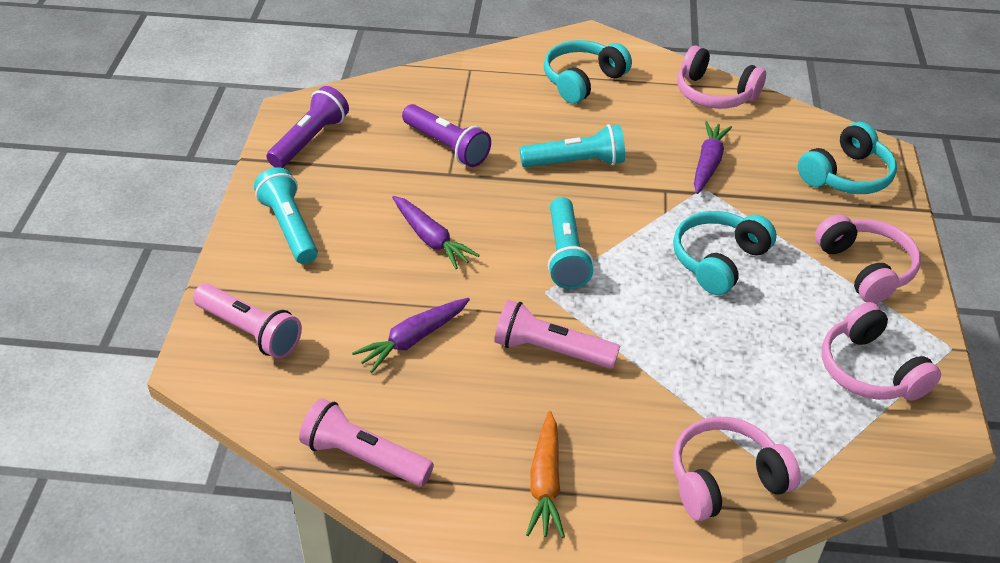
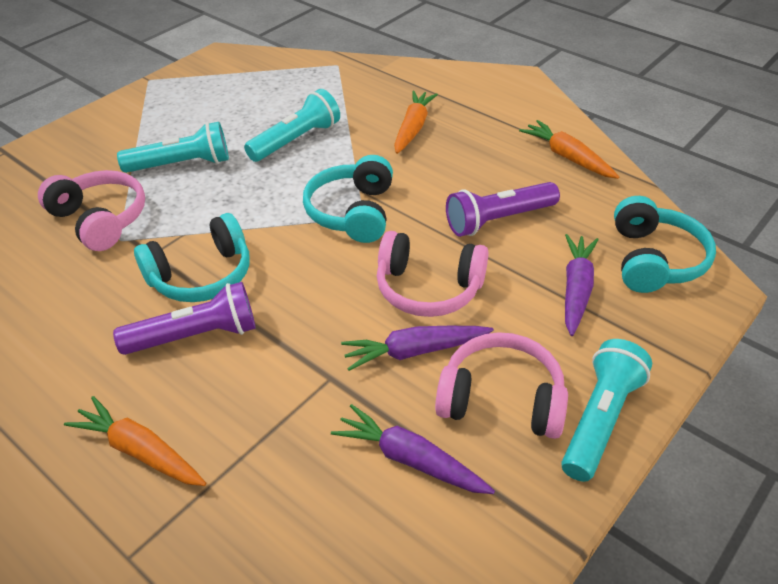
orange carrot: [526,411,565,538] = 1 -> [64,396,206,486] [394,90,438,154] [519,120,619,179] = 3
pink flashlight: [193,283,302,359] [299,398,434,487] [494,300,620,369] = 3 -> none = 0
pink headphones: [672,417,801,521] [677,46,766,109] [815,214,921,304] [822,302,941,401] = 4 -> [38,170,145,251] [377,231,489,317] [435,332,568,439] = 3

